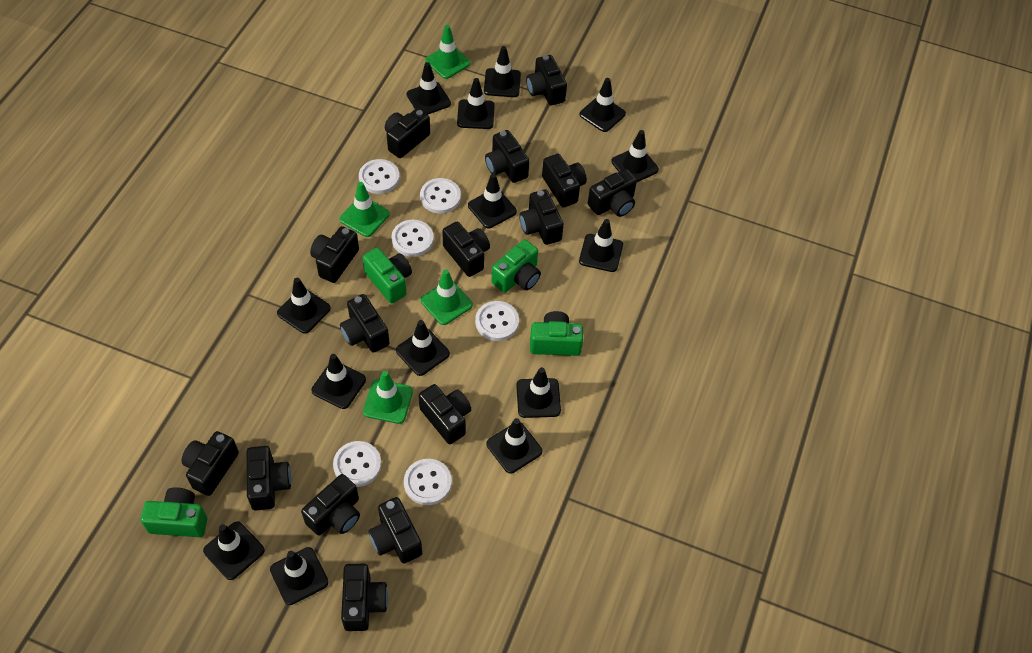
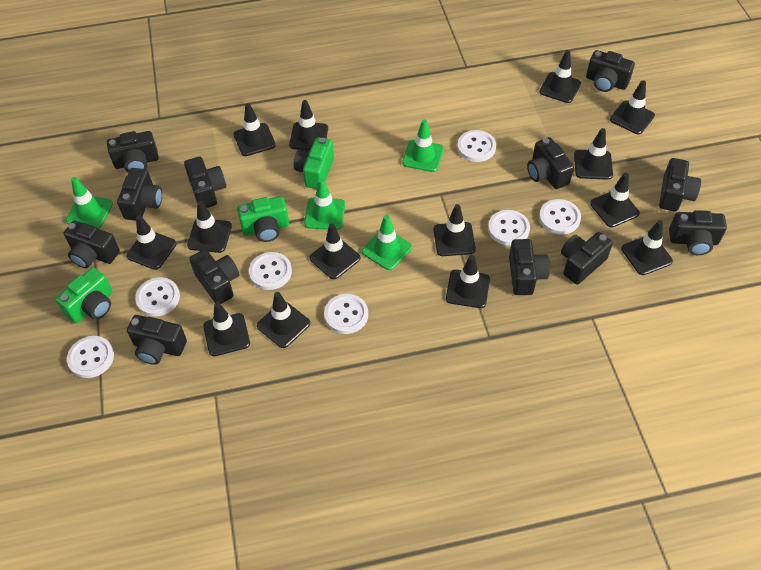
black camera: [181,431,239,496] [246,446,291,510] [301,474,360,536] [310,226,359,283] [340,294,389,353] [341,564,388,631] [368,497,422,564] [385,108,430,158] [419,384,471,444] [442,222,490,277] [485,130,529,183] [519,189,564,245] [526,55,567,105] [542,154,587,208] [588,169,637,217] = 15 -> [63,221,120,268] [107,131,159,173] [117,168,162,221] [127,315,187,365] [184,156,226,208] [190,249,239,304] [509,239,550,295] [527,137,574,189] [561,232,613,285] [586,50,635,92] [659,158,701,211] [669,210,727,255] = 12
green camera: [141,487,207,537] [363,247,412,303] [492,240,541,293] [530,311,583,356] = 4 -> [55,267,113,323] [237,196,289,242] [294,137,334,189] = 3
white button: [333,441,381,487] [359,159,400,194] [391,220,434,257] [404,459,452,505] [420,178,461,213] [475,301,519,341] = 6 -> [67,336,114,378] [135,277,180,316] [249,252,292,290] [324,294,368,334] [457,130,496,162] [488,210,530,246] [539,199,581,235] = 7

